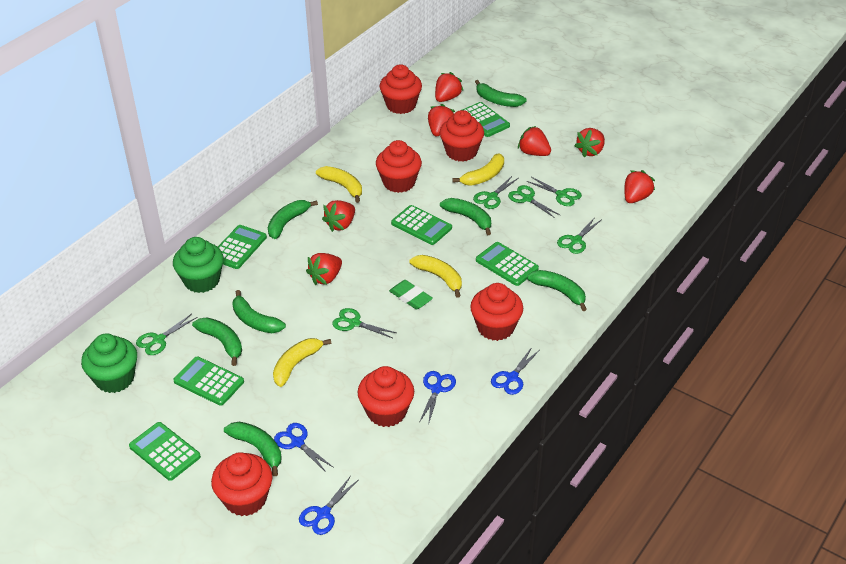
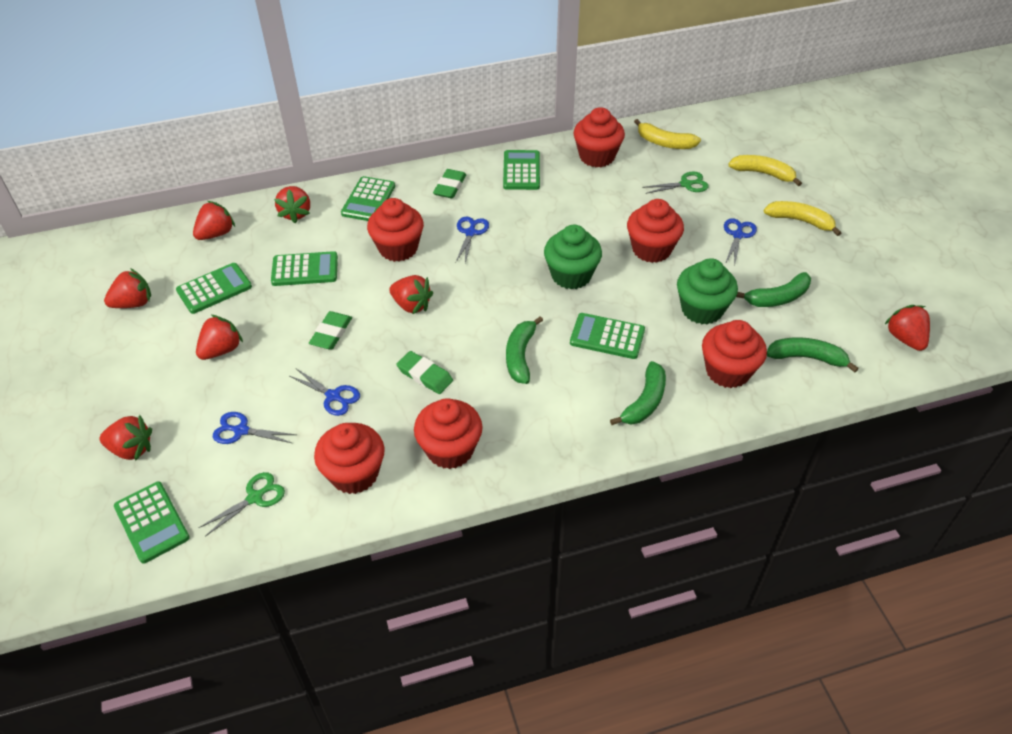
green banana: [192,317,242,366] [224,422,282,476] [232,290,286,333] [268,200,318,239] [440,198,491,235] [475,80,527,107] [527,270,587,311] = 7 -> [506,316,543,384] [610,361,666,425] [736,272,811,307] [767,337,859,372] = 4
green eraser: [389,280,433,310] = 1 -> [309,311,352,350] [397,351,453,394] [433,169,466,199] = 3
green scissors: [136,314,197,355] [332,308,396,338] [473,175,519,209] [508,185,560,218] [527,177,582,206] [557,217,601,254] = 6 -> [199,472,285,537] [642,171,708,194] = 2
yellow banana: [273,338,331,387] [316,166,362,203] [410,255,462,298] [452,153,504,186] = 4 -> [634,119,701,149] [728,155,802,186] [764,201,841,236] = 3

